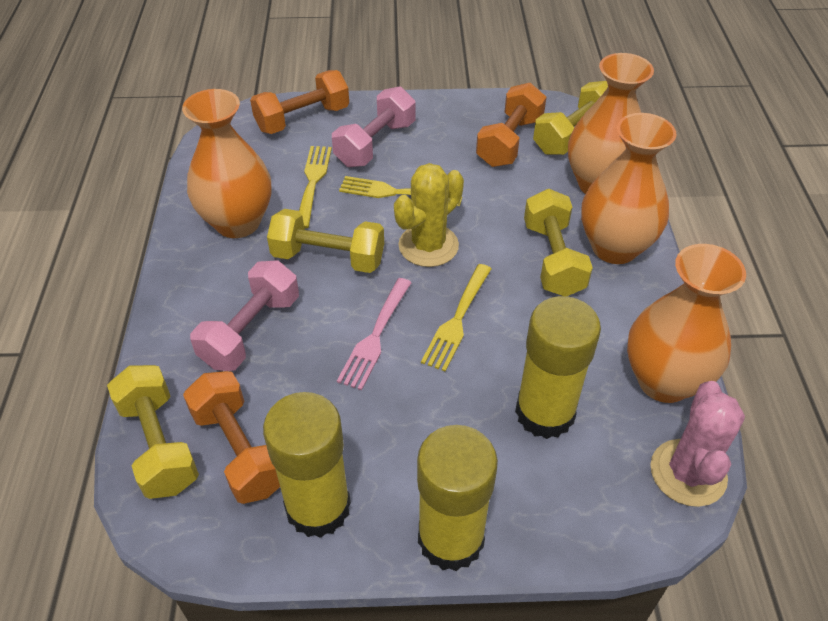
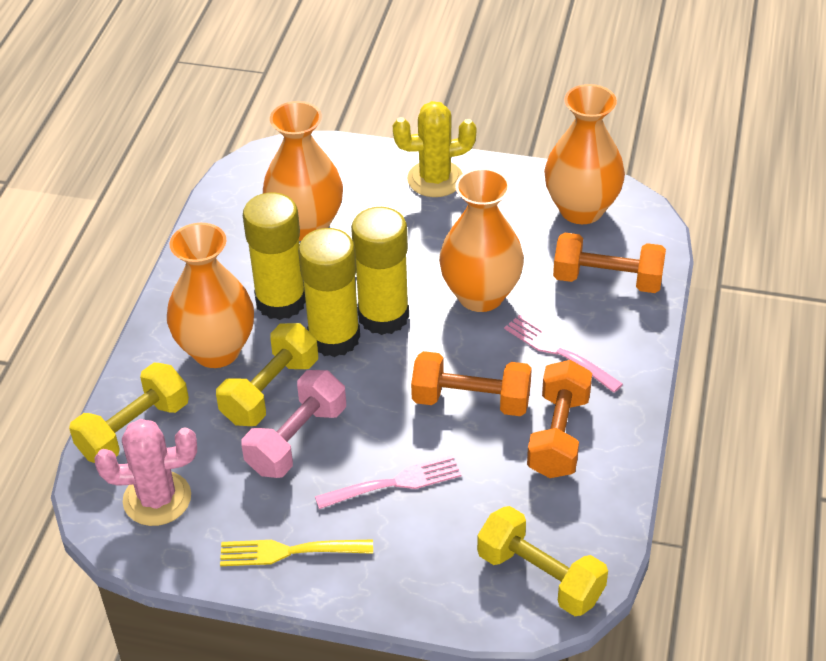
pink dumbbell: [190,260,299,371] [332,86,415,167] = 2 -> [241,370,346,478] = 1
pink fork: [337,278,412,390] = 1 -> [315,455,462,509] [504,314,623,393] = 2
yellow dumbbell: [107,365,199,499] [267,209,384,273] [524,189,593,296] [533,81,608,155] = 4 -> [69,363,189,463] [216,323,318,426] [477,506,608,616] = 3
yellow fork: [299,146,332,229] [339,176,462,206] [421,264,491,372] = 3 -> [220,539,373,566] = 1

